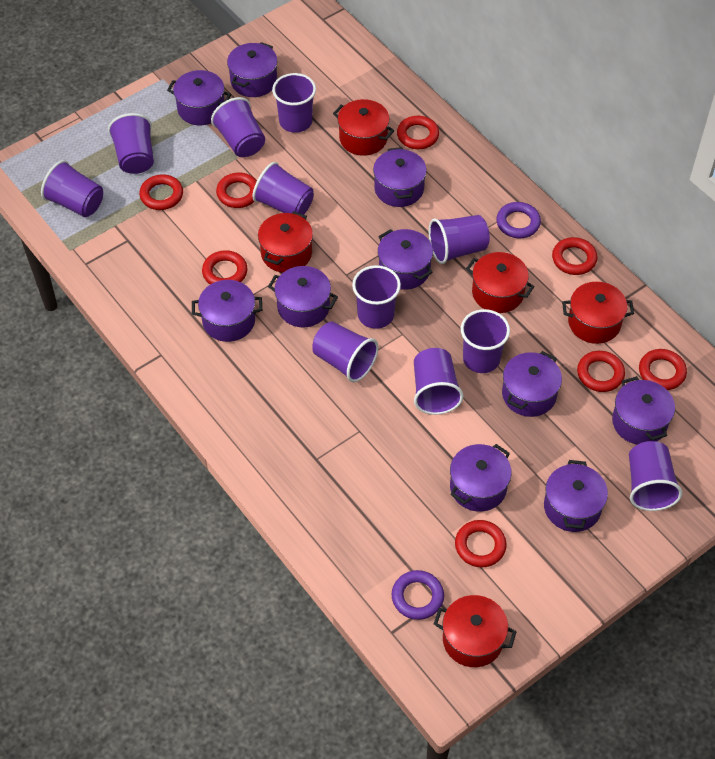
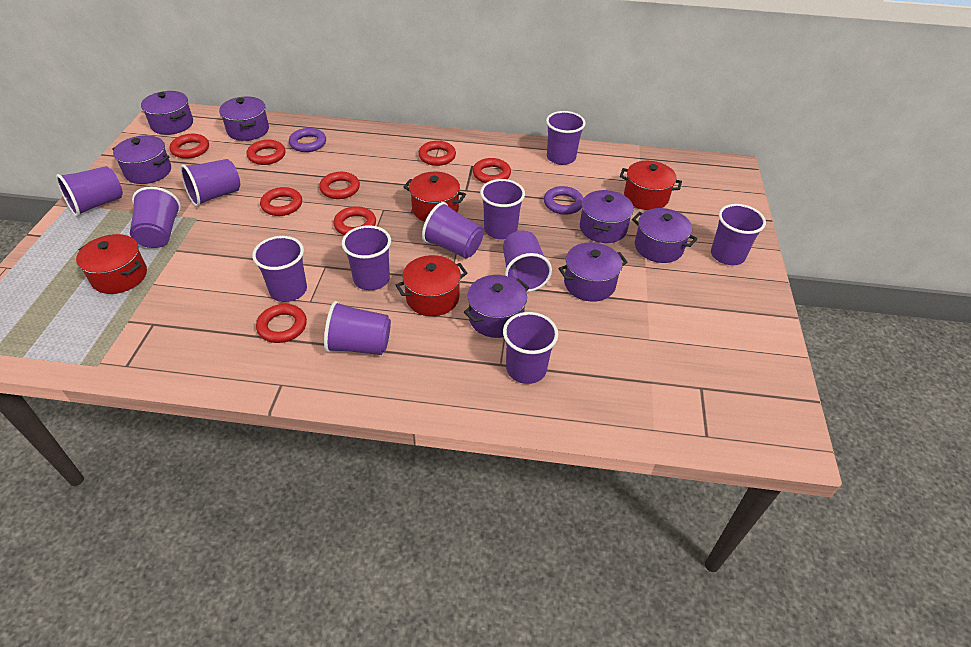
purple cup: [41,160,103,217] [108,113,154,174] [211,97,265,157] [252,162,314,215] [272,73,316,133] [312,321,378,382] [352,265,401,329] [414,348,463,415] [429,215,490,264] [461,309,510,373] [629,441,682,511] = 11 -> [56,166,123,217] [130,187,181,248] [180,159,240,207] [252,236,307,302] [324,301,391,355] [342,225,391,290] [422,202,483,258] [480,179,525,239] [503,230,552,292] [503,312,558,384] [546,111,586,165] [711,204,766,265] = 12
purple pot: [167,70,231,125] [192,280,262,342] [227,42,278,97] [268,266,338,327] [373,147,427,207] [378,229,433,290] [450,444,512,512] [502,351,562,417] [544,460,608,532] [612,376,675,445] = 10 -> [112,135,171,184] [141,91,193,135] [219,96,269,141] [464,275,529,338] [559,242,628,302] [580,190,634,243] [632,208,698,263] = 7
red pot: [258,211,313,273] [333,99,394,156] [434,595,517,667] [466,252,535,313] [562,282,634,344] = 5 -> [76,234,147,294] [396,255,467,316] [404,172,466,222] [620,161,682,210] = 4

